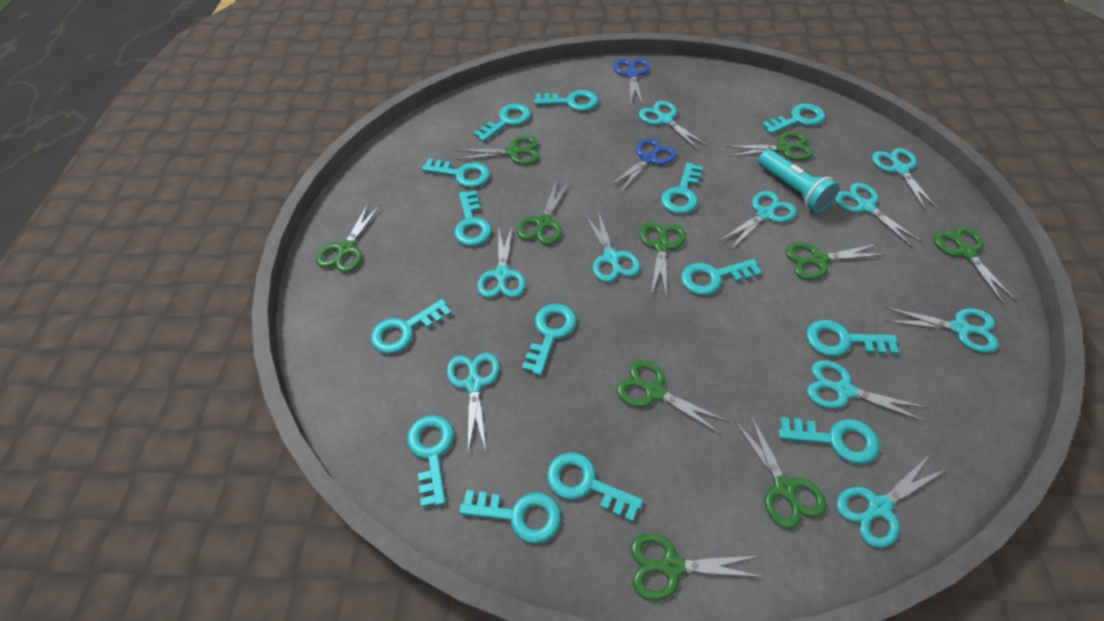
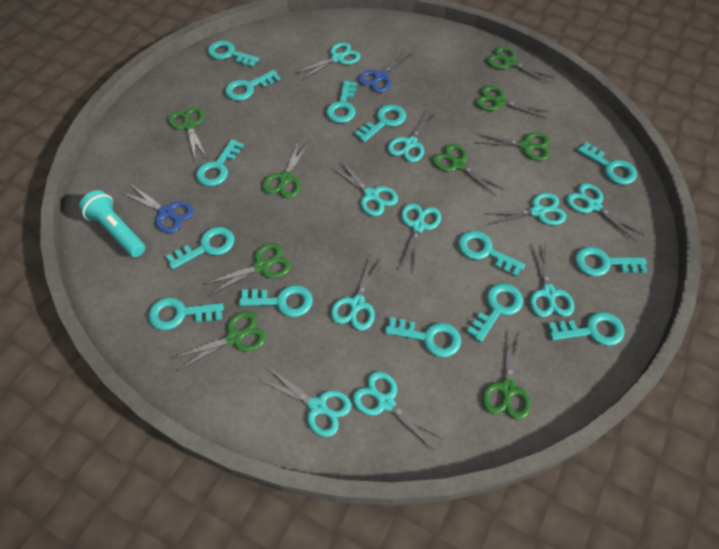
green scissors: [316,204,380,273] [456,136,540,165] [517,180,570,245] [617,360,729,435] [631,533,764,601] [639,222,686,298] [725,132,814,161] [734,414,827,529] [785,242,886,280] [933,227,1017,304] = 10 -> [168,107,207,162] [171,311,266,371] [205,243,291,295] [262,140,310,199] [432,144,504,195] [474,132,550,161] [475,86,549,119] [482,332,531,420] [486,47,554,83] = 9

